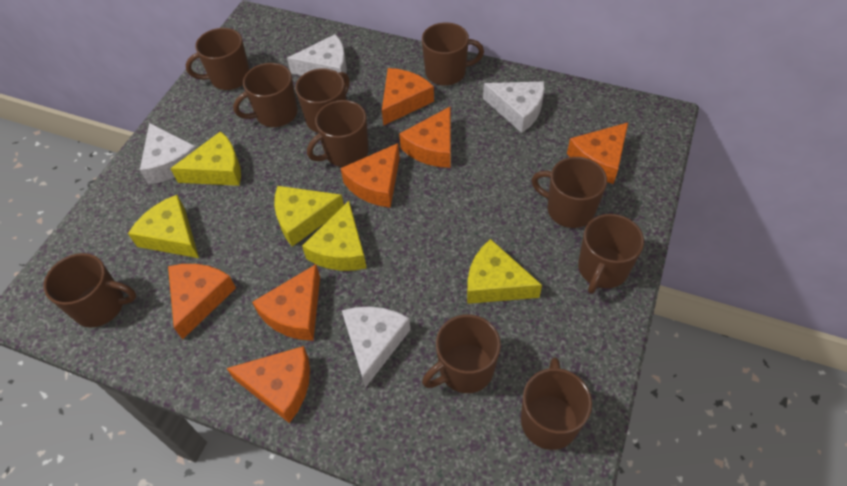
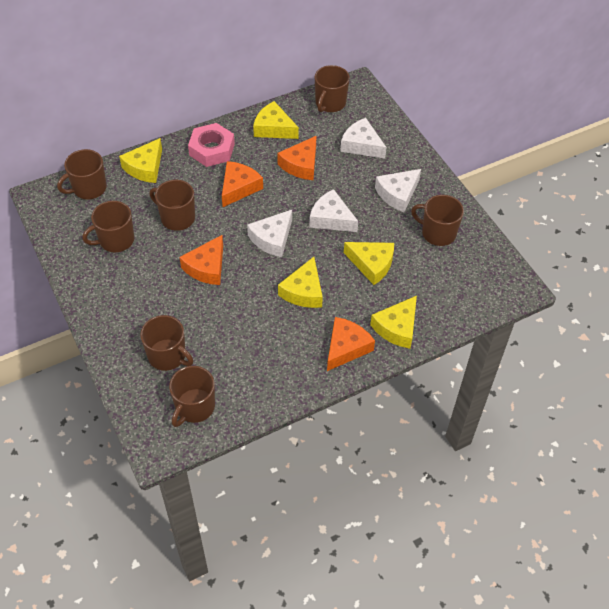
brown mug: [44,253,136,328] [186,28,250,90] [233,63,298,127] [295,68,350,133] [307,100,369,167] [422,22,484,86] [422,314,501,393] [521,357,592,450] [531,157,607,228] [578,214,644,294] = 10 -> [57,149,107,199] [82,201,134,252] [140,315,193,371] [150,180,195,231] [169,366,215,427] [315,65,350,112] [411,195,464,246] = 7
orange cheese: [168,264,236,340] [226,346,310,423] [252,264,320,341] [341,143,400,208] [382,68,434,126] [399,107,451,168] [567,123,628,184] = 7 -> [180,235,223,285] [222,161,263,207] [277,136,316,180] [327,317,375,371] = 4
pink nut: none = 0 -> [188,123,235,167] = 1

